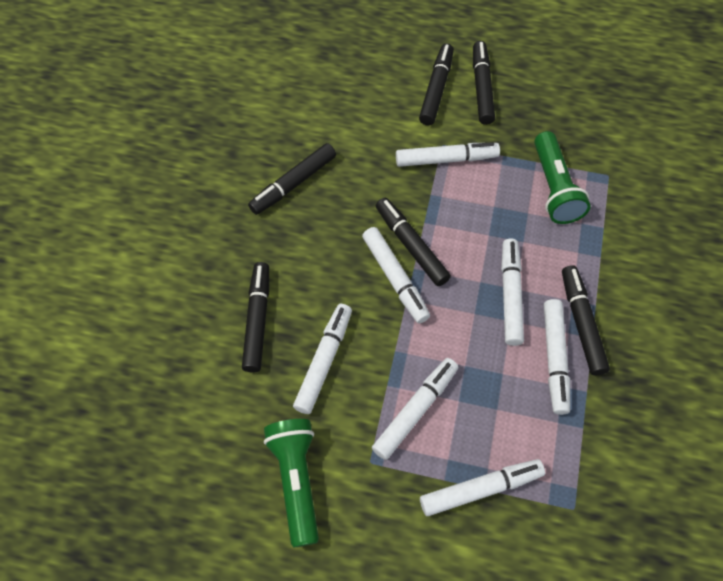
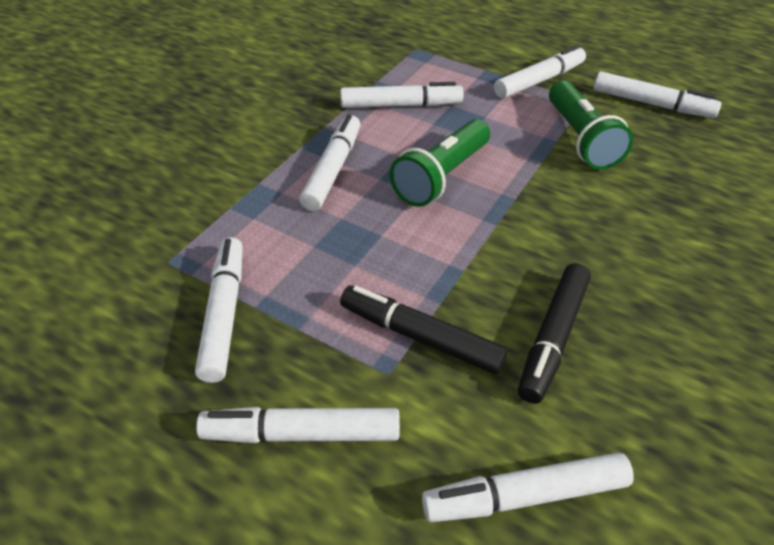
black marker: [242,262,269,373] [248,143,336,215] [376,198,451,286] [419,44,454,125] [473,41,495,125] [562,265,610,375] = 6 -> [340,285,508,374] [518,263,591,404] = 2

